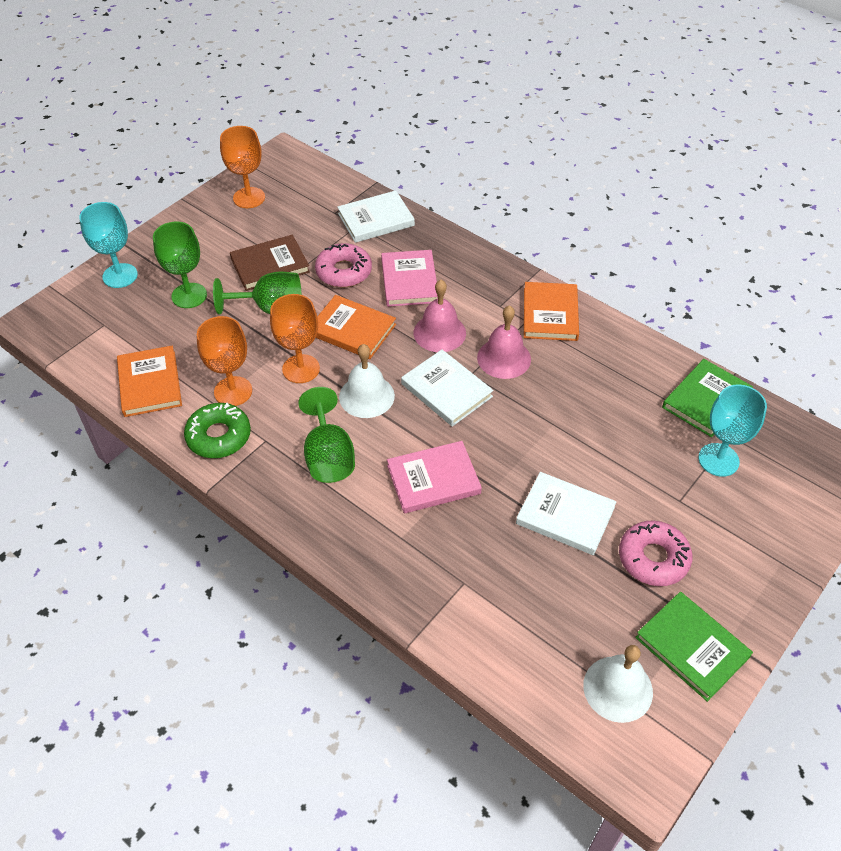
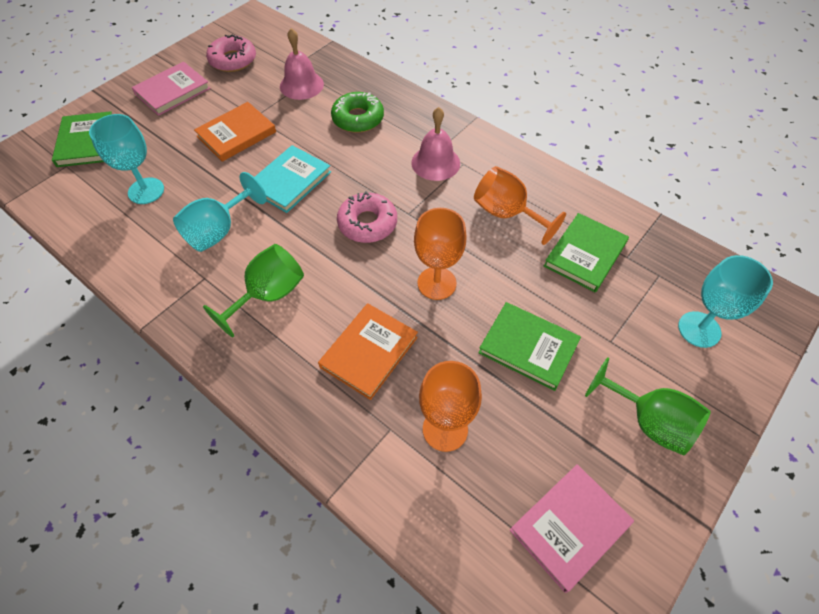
brown book: [230,235,310,291] = 1 -> none = 0
green book: [635,592,753,702] [662,359,753,437] = 2 -> [52,111,112,167] [478,302,581,391] [544,213,629,293] = 3
green goblet: [153,222,207,308] [213,272,302,314] [298,387,355,483] = 3 -> [203,244,304,337] [585,357,711,455] = 2
orange book: [117,345,182,417] [316,295,396,359] [524,282,579,341] = 3 -> [194,102,276,162] [318,303,418,400] = 2
turquoise book: none = 0 -> [254,145,331,213] = 1
turquoise goblet: [79,202,138,288] [698,384,767,477] = 2 -> [89,114,164,204] [173,172,267,252] [678,255,773,348] = 3
white bell: [339,344,395,418] [583,645,653,723] = 2 -> none = 0
white book: [337,190,415,243] [401,349,494,427] [516,472,616,555] = 3 -> none = 0

